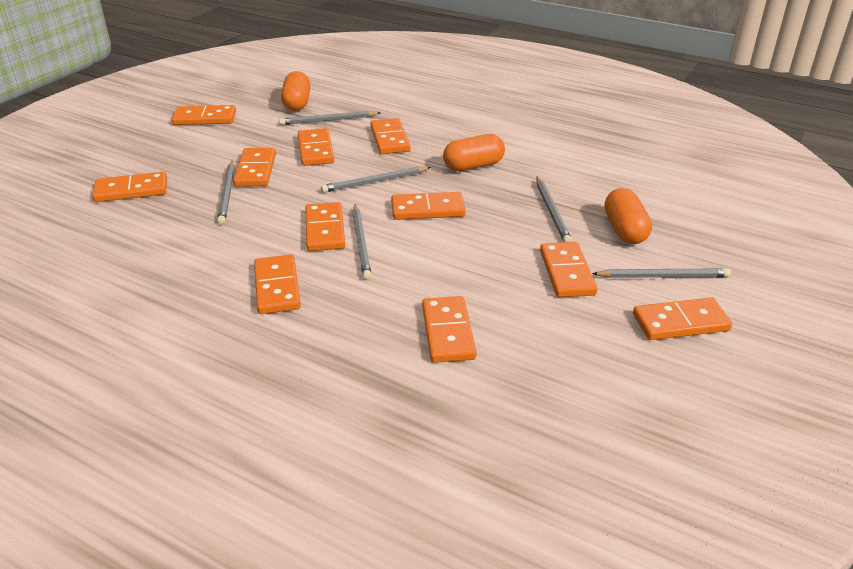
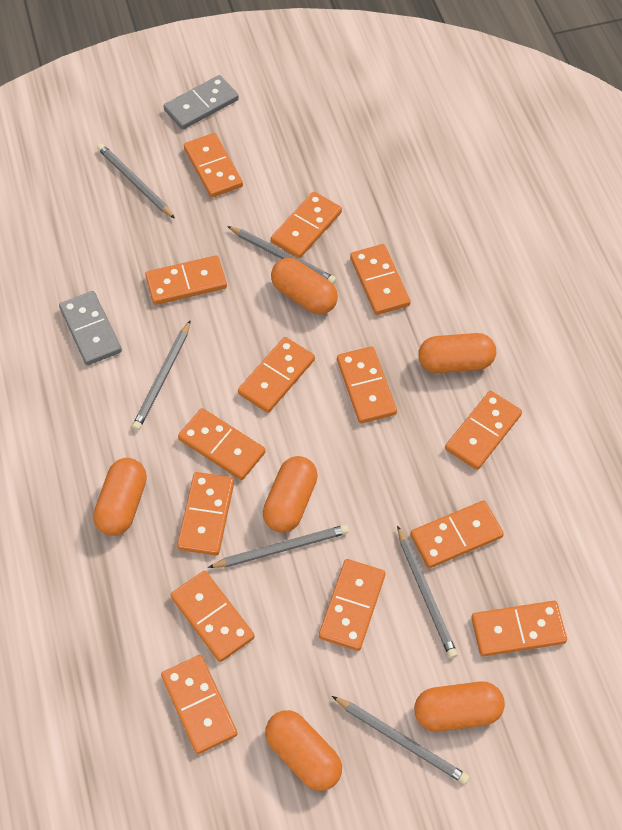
grey domino: none = 0 -> [59,291,122,365] [163,75,239,130] = 2
orange capsule: [281,71,310,111] [443,134,505,171] [604,188,652,244] = 3 -> [93,458,147,536] [263,456,318,533] [265,710,342,791] [271,258,338,314] [414,681,505,732] [418,333,496,373] = 6
orange domino: [92,172,167,202] [172,105,236,125] [233,148,276,187] [254,254,301,314] [298,128,335,166] [306,202,345,251] [370,118,411,154] [391,192,466,220] [422,296,477,363] [540,242,597,297] [633,297,732,340] = 11 -> [145,255,227,305] [161,655,238,754] [171,571,255,662] [177,472,234,555] [178,408,265,480] [184,133,243,198] [238,337,315,413] [271,192,342,258] [319,559,385,651] [337,346,397,424] [350,244,411,315] [410,500,504,568] [445,391,522,470] [471,601,567,657] = 14

